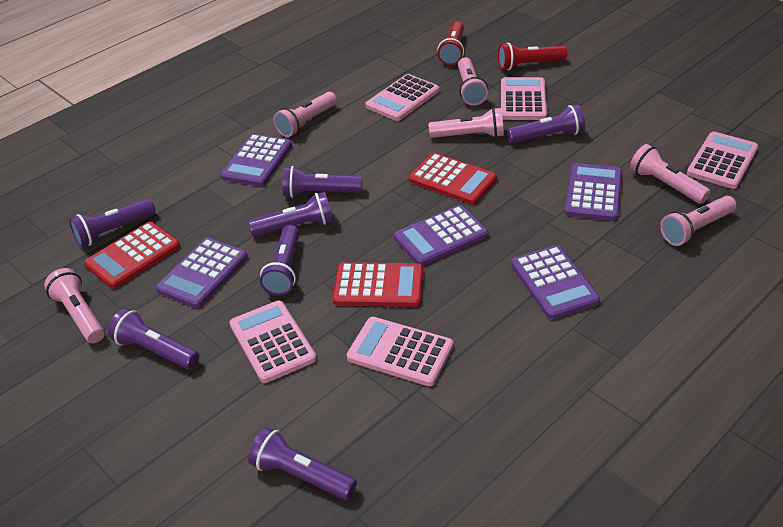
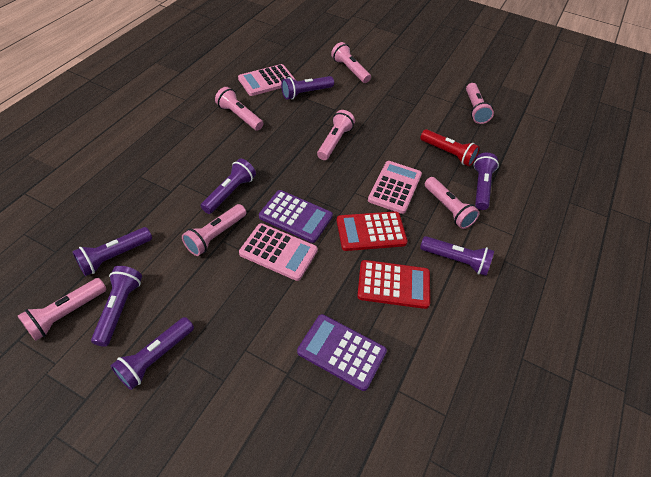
pink calculator: [230,300,317,383] [347,317,453,386] [365,74,439,121] [501,77,547,120] [687,132,758,189] = 5 -> [238,64,296,96] [239,223,318,281] [368,161,422,214] = 3
pink flashlight: [44,268,105,343] [274,92,337,137] [428,108,504,138] [458,57,488,105] [630,144,711,204] [660,196,737,246] = 6 -> [18,278,107,341] [182,204,246,256] [215,87,263,131] [317,110,355,160] [331,42,371,83] [425,177,480,229] [466,83,494,124] = 7
purple calculator: [156,238,248,308] [220,134,292,187] [394,205,488,266] [511,245,600,319] [565,163,622,221] = 5 -> [259,190,333,243] [297,314,387,391] = 2
red calculator: [84,222,180,289] [332,262,423,307] [409,153,497,205] = 3 -> [337,211,408,251] [357,260,430,309] = 2
red flashlight: [437,21,464,65] [498,42,567,70] = 2 -> [420,129,480,167] = 1

